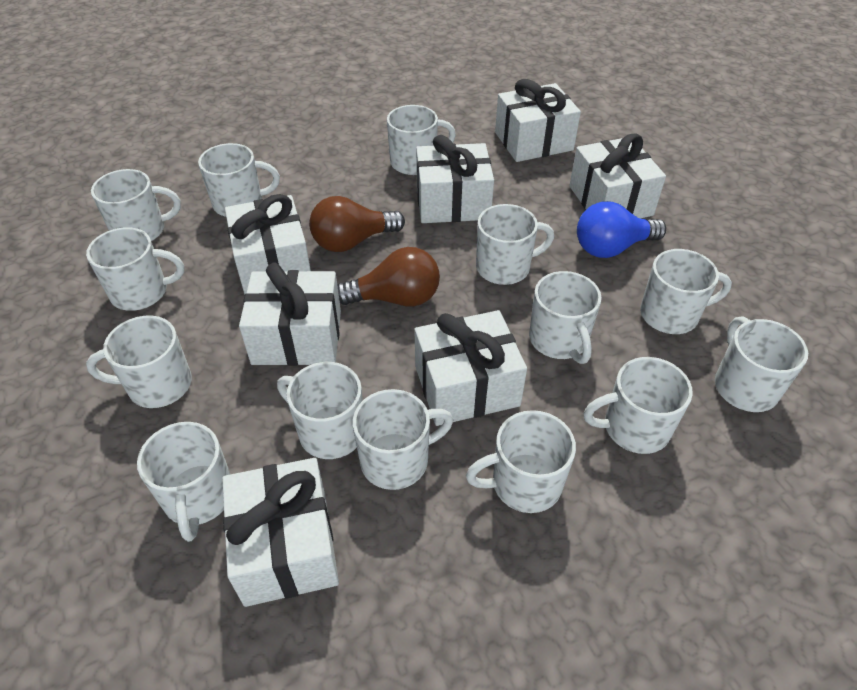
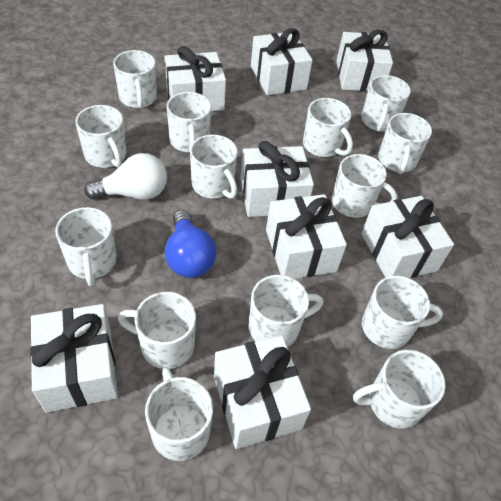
brown light bulb: [309,196,405,252] [337,247,440,307] = 2 -> none = 0
white gift: [222,458,339,607] [225,194,311,295] [239,262,341,366] [414,310,527,426] [416,135,494,223] [495,79,581,162] [569,133,666,218] = 7 -> [30,304,118,413] [165,46,226,111] [214,335,311,449] [240,141,314,217] [251,28,313,95] [266,194,347,279] [336,30,393,91] [361,196,454,278] = 8
white light bulb: none = 0 -> [84,153,167,200] = 1

